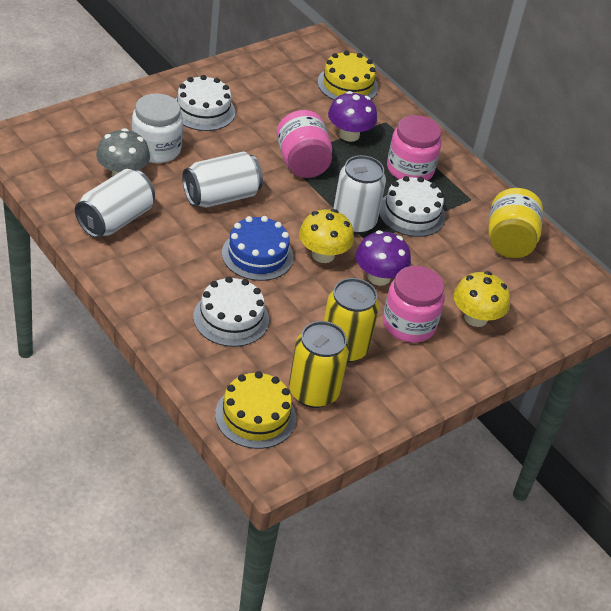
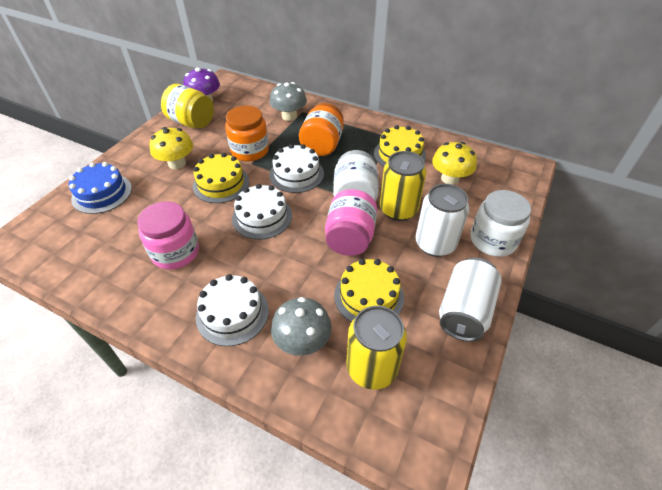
grey mushroom: [96,128,150,177] = 1 -> [270,82,307,121] [271,297,332,356] = 2
orange jar: none = 0 -> [225,105,269,161] [299,103,343,156] = 2
pink jar: [276,110,332,178] [383,266,445,343] [387,115,442,181] = 3 -> [137,201,199,270] [325,189,377,256] = 2
purple mushroom: [328,91,377,142] [356,230,411,286] = 2 -> [183,68,220,102] = 1
white can: [75,169,155,238] [182,152,263,208] [333,155,386,235] = 3 -> [415,184,469,257] [439,257,502,342] = 2
white jar: [131,93,183,163] = 1 -> [333,150,379,201] [470,190,531,257] = 2
yellow cake: [215,371,296,449] [317,51,378,100] = 2 -> [193,153,249,203] [334,259,404,322] [374,125,426,167] = 3

